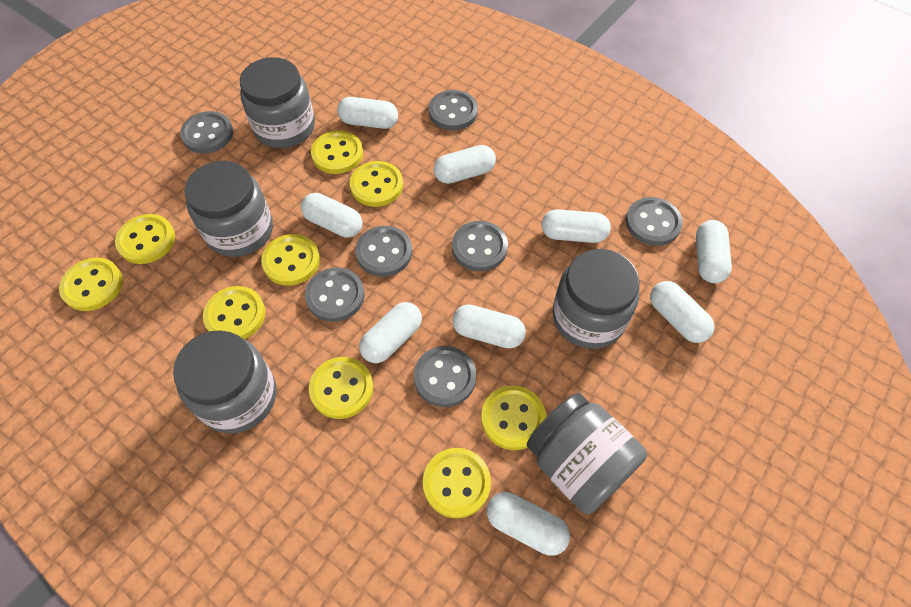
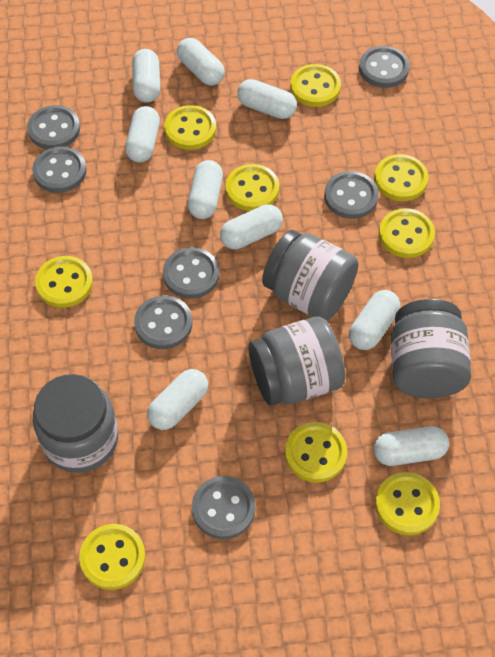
grey jar: [173,330,276,433] [184,161,273,257] [240,57,315,148] [527,393,647,514] [553,249,640,349] = 5 -> [33,374,118,473] [249,316,345,406] [262,230,359,321] [391,299,471,398] = 4

